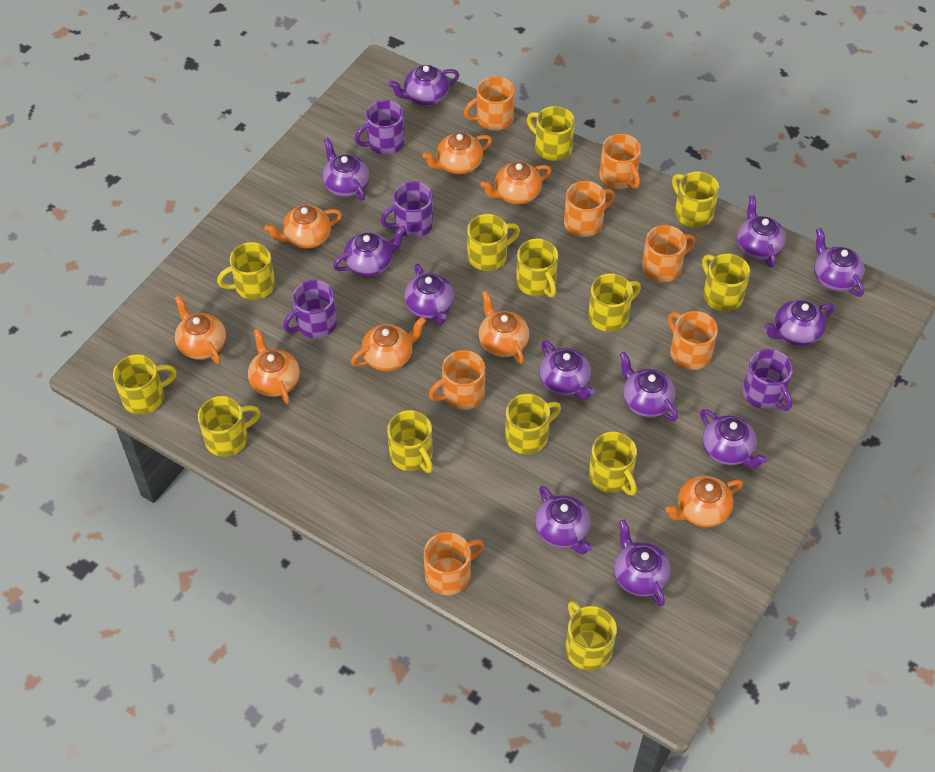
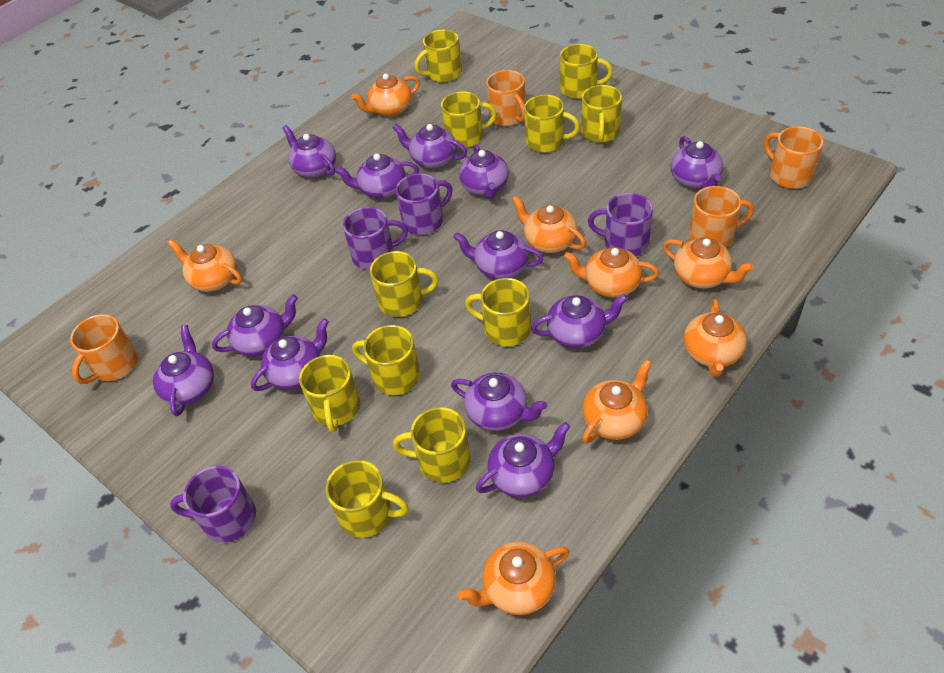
orange mug: [424,532,484,595] [429,350,485,410] [464,76,515,130] [564,181,615,237] [599,134,641,189] [642,225,695,282] [668,311,718,370] = 7 -> [70,314,138,384] [486,70,526,126] [689,186,754,248] [764,126,824,189] = 4
yellow mug: [113,354,176,414] [198,396,260,457] [217,242,275,300] [387,410,433,473] [467,214,520,271] [505,394,561,454] [516,239,558,297] [527,106,575,161] [566,601,617,671] [588,273,641,332] [589,432,637,496] [672,171,719,228] [702,254,750,311] = 13 -> [299,355,360,432] [326,460,409,538] [352,325,421,395] [370,251,438,317] [393,407,471,483] [415,30,462,82] [441,91,497,148] [465,278,531,346] [524,95,580,152] [560,44,613,99] [581,85,622,143] = 11

